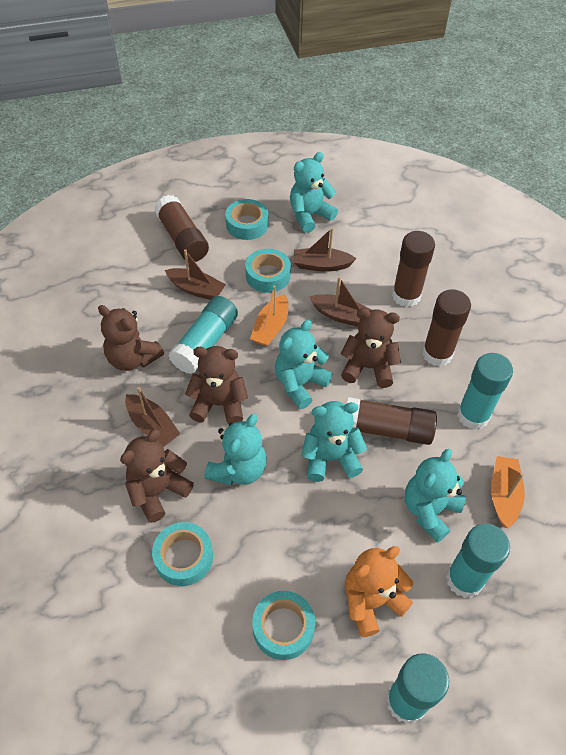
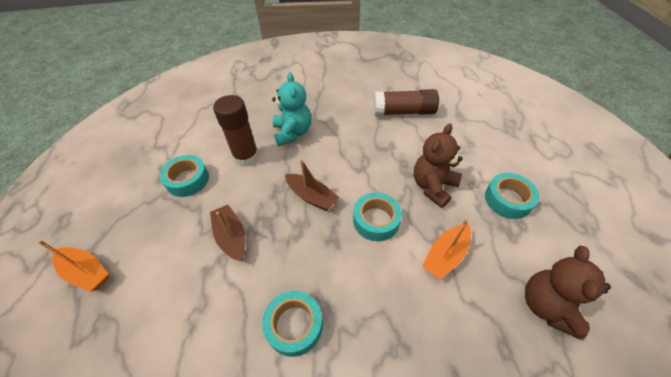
brown boat: [125,387,180,446] [165,249,226,300] [293,228,357,272] [310,277,372,327] = 4 -> [210,205,246,261] [285,159,340,211] = 2
brown glue stick: [154,195,209,262] [347,397,437,445] [392,231,435,307] [422,289,471,366] = 4 -> [213,95,259,167] [373,89,439,116] = 2
brown teddy bear: [98,305,164,371] [120,430,194,523] [185,346,248,424] [341,308,401,388] = 4 -> [414,124,462,208] [525,246,611,340] = 2
orange teddy bear: [345,546,413,637] = 1 -> none = 0
turquoise glue stick: [168,296,238,374] [386,653,449,724] [446,524,510,598] [457,353,513,430] = 4 -> none = 0
turquoise teddy bear: [204,414,267,485] [275,320,333,409] [290,152,338,233] [301,401,367,482] [405,449,466,543] = 5 -> [272,72,311,146] = 1

